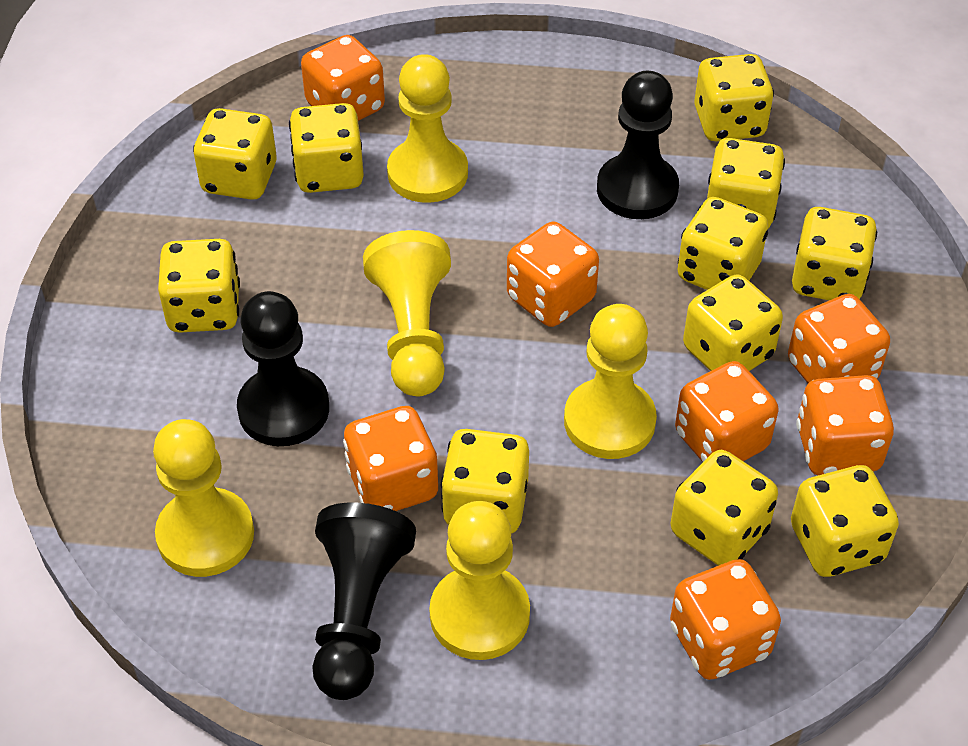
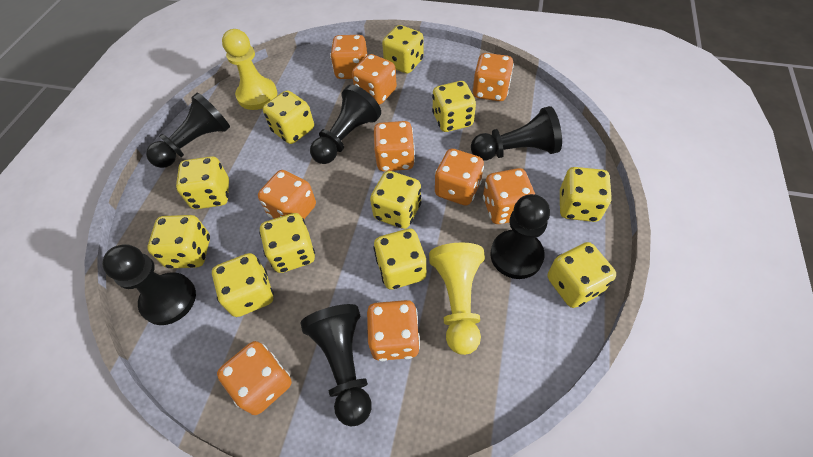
black pawn: [237,291,329,446] [312,503,416,700] [597,71,679,219] = 3 -> [102,244,196,325] [146,92,230,168] [301,304,372,427] [310,85,381,164] [471,106,562,161] [490,194,550,279] = 6
orange dice: [301,35,385,121] [343,406,438,511] [507,222,599,327] [670,559,781,680] [675,361,778,462] [788,294,890,383] [796,375,894,475] = 7 -> [217,341,292,415] [258,170,316,219] [330,35,367,79] [352,54,397,105] [367,300,420,361] [374,121,415,171] [435,149,484,206] [473,53,514,101] [483,168,535,224] = 9
yellow pawn: [153,419,254,577] [363,230,451,396] [387,54,468,203] [429,501,530,660] [564,304,657,459] = 5 -> [222,29,277,110] [429,242,485,355] = 2

